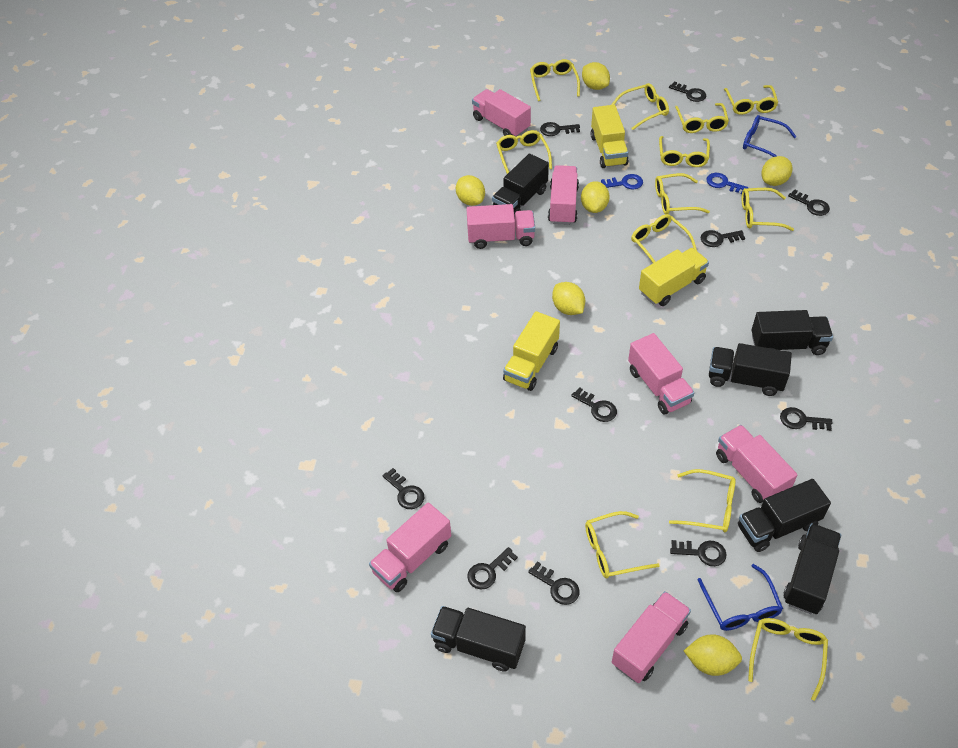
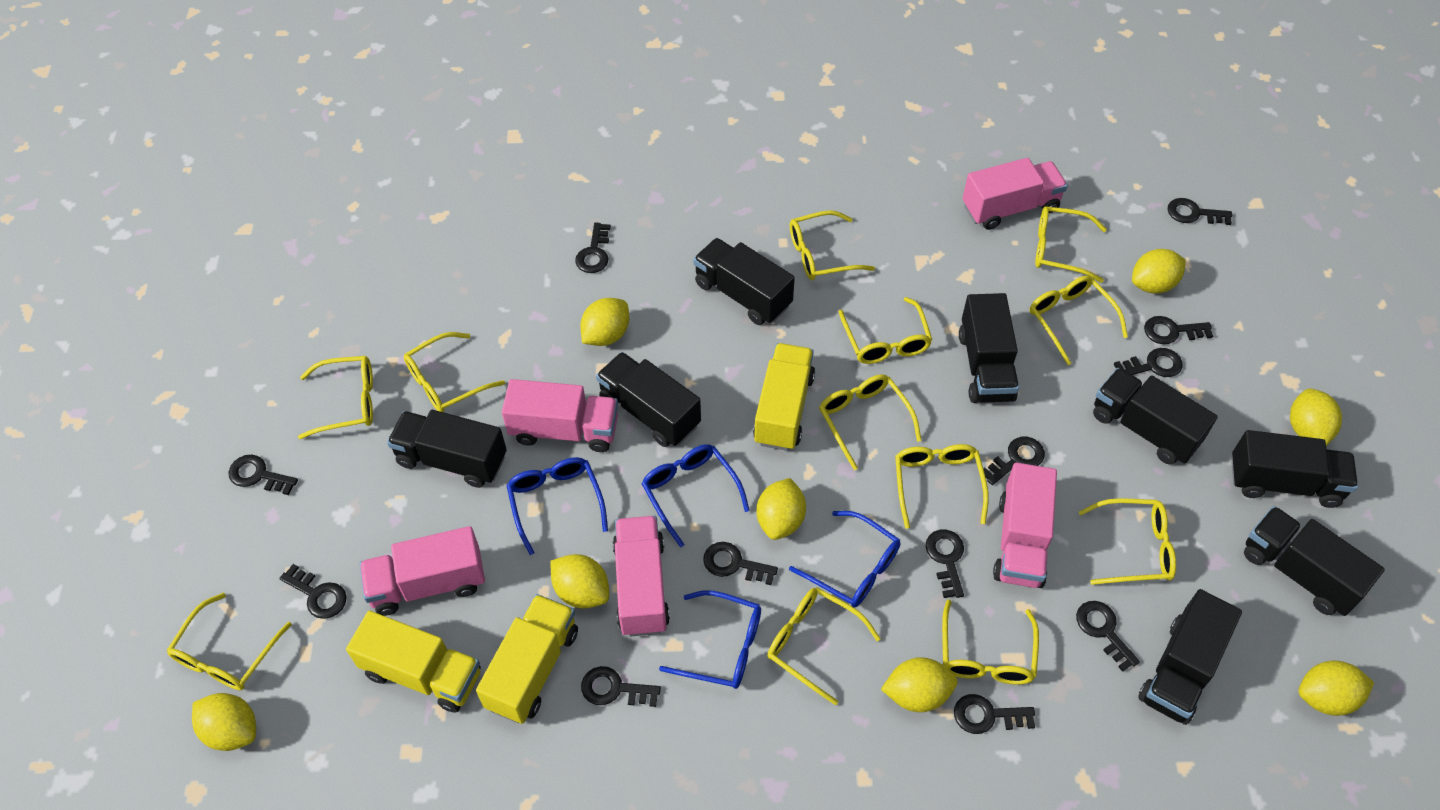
black key: [382,468,424,509] [467,547,518,589] [528,561,579,605] [540,122,580,136] [571,387,617,422] [669,81,706,102] [670,540,727,566] [701,230,745,247] [780,407,832,431] [788,189,830,216] = 10 -> [229,455,298,495] [279,564,347,619] [575,223,611,273] [581,666,661,707] [703,542,778,585] [925,530,964,598] [954,694,1035,734] [983,437,1045,485] [1076,601,1140,672] [1114,348,1183,377] [1144,316,1213,344] [1168,198,1232,225] = 12
black truck: [431,606,526,672] [492,154,549,218] [709,343,792,396] [738,479,831,552] [751,310,833,355] [783,523,841,614] = 6 -> [387,410,507,488] [596,352,701,447] [693,238,795,325] [959,293,1019,403] [1093,368,1218,465] [1138,589,1242,725] [1231,430,1358,508] [1244,506,1385,616] = 8
blue glasses: [698,564,783,631] [743,115,797,157] = 2 -> [506,457,608,555] [641,444,750,548] [659,591,761,689] [789,511,900,608] = 4
blue key: [601,174,643,190] [706,173,748,194] = 2 -> none = 0
pink truck: [369,502,451,592] [466,204,535,249] [472,89,531,137] [548,165,579,225] [612,591,691,683] [628,333,694,414] [716,425,797,503] = 7 -> [360,526,485,616] [502,379,618,452] [613,516,670,637] [963,158,1068,230] [993,463,1057,588] = 5
yellow lemon: [456,175,485,206] [552,282,585,315] [581,181,610,213] [582,62,610,90] [684,634,742,676] [761,156,792,186] = 6 -> [192,693,256,751] [550,554,609,608] [580,298,629,346] [757,478,806,540] [881,657,958,712] [1132,249,1186,294] [1290,389,1342,446] [1298,660,1374,716] = 8

